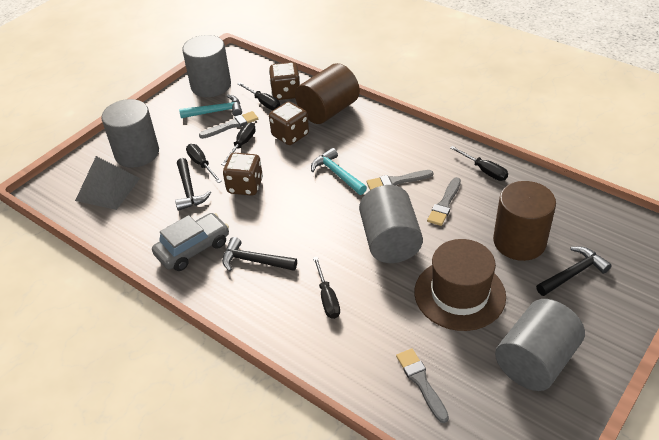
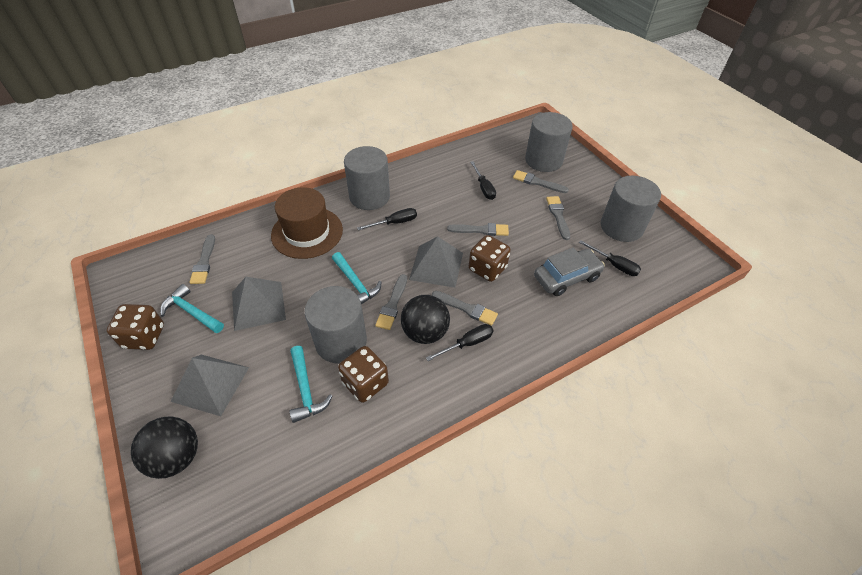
black ball: none = 0 -> [131,417,198,479] [401,295,450,344] = 2
black hammer: [175,158,211,211] [222,237,297,272] [536,247,612,296] = 3 -> none = 0
black screwdriver: [186,144,222,183] [221,123,256,166] [238,82,280,110] [313,257,340,319] [450,146,508,181] = 5 -> [357,208,417,230] [426,324,494,361] [470,161,496,200] [579,240,641,276] = 4
brown cylinder: [295,63,360,124] [493,181,556,261] = 2 -> none = 0
grey brush: [199,111,258,139] [367,170,434,190] [396,348,449,423] [427,177,461,226] = 4 -> [190,234,215,284] [375,274,407,330] [432,291,498,326] [447,223,509,236] [513,170,569,193] [546,196,570,240] = 6
grey pyramid: [75,156,140,210] = 1 -> [170,355,249,416] [232,277,286,331] [409,236,463,288] = 3
turquoise hammer: [179,95,242,118] [311,148,367,195] = 2 -> [160,284,224,333] [290,346,333,423] [332,252,382,304] = 3

